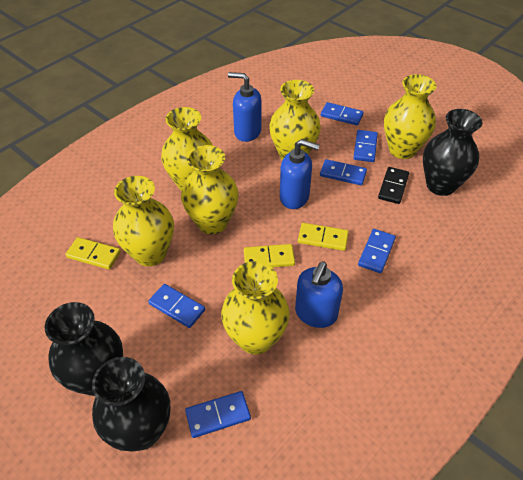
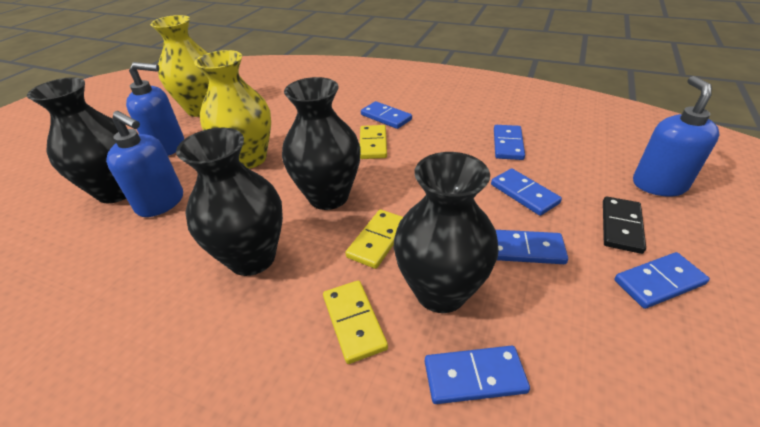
black vase: [45,302,123,396] [92,357,170,452] [423,109,482,196] = 3 -> [27,77,126,203] [176,128,283,276] [282,77,361,210] [394,152,499,313] = 4
yellow vase: [113,176,174,266] [161,107,213,191] [181,145,239,234] [221,261,290,355] [269,80,321,160] [384,74,436,159] = 6 -> [150,15,209,117] [194,50,271,169] = 2

